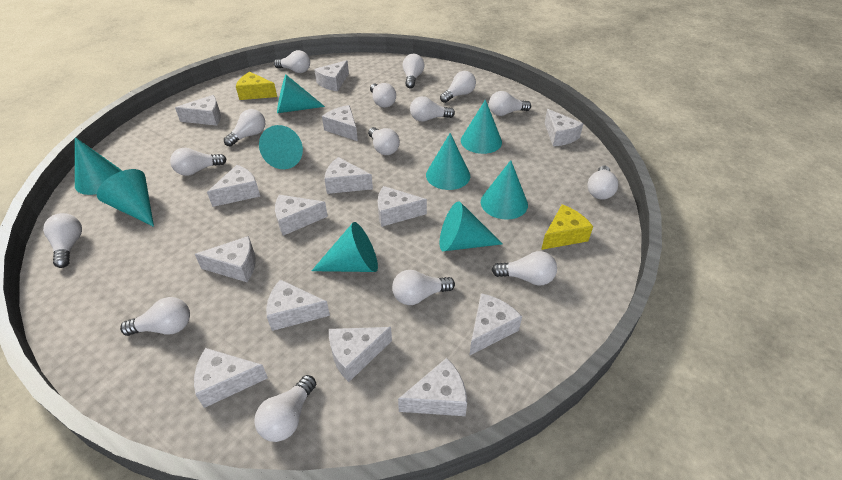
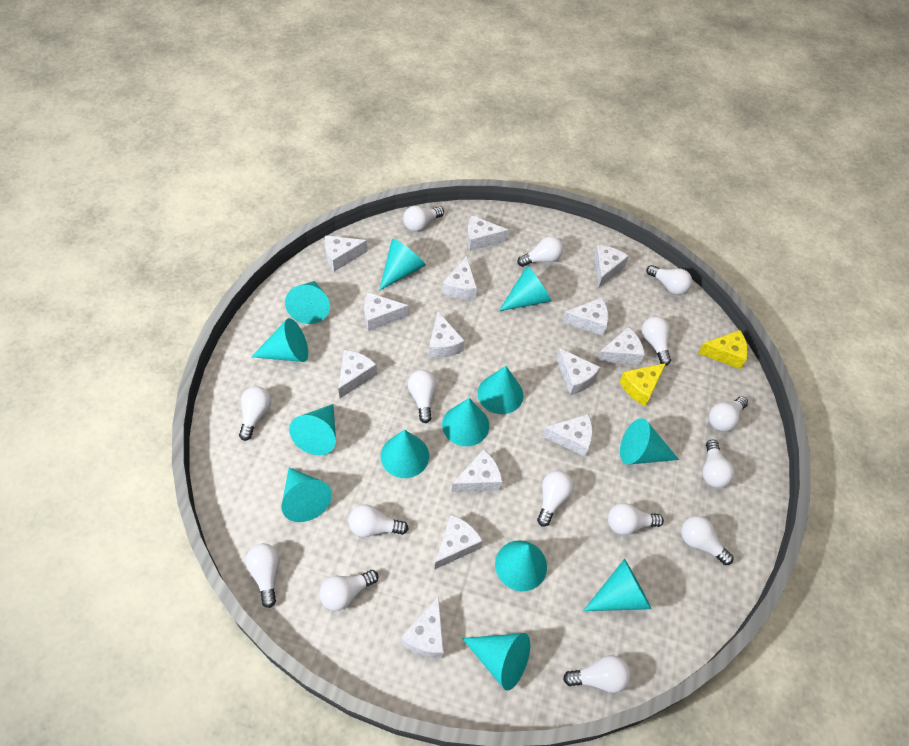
turquoise cone: [75,137,122,195] [97,169,154,227] [259,125,303,169] [277,75,325,113] [312,222,378,272] [426,133,470,190] [440,201,502,251] [461,100,502,154] [481,160,528,220] = 9 -> [251,318,308,362] [281,467,332,522] [285,281,330,324] [289,404,336,455] [379,239,426,290] [381,430,429,478] [442,398,489,446] [462,633,530,690] [478,366,523,414] [495,540,547,591] [499,266,551,311] [583,559,651,611] [620,418,679,464] = 13

